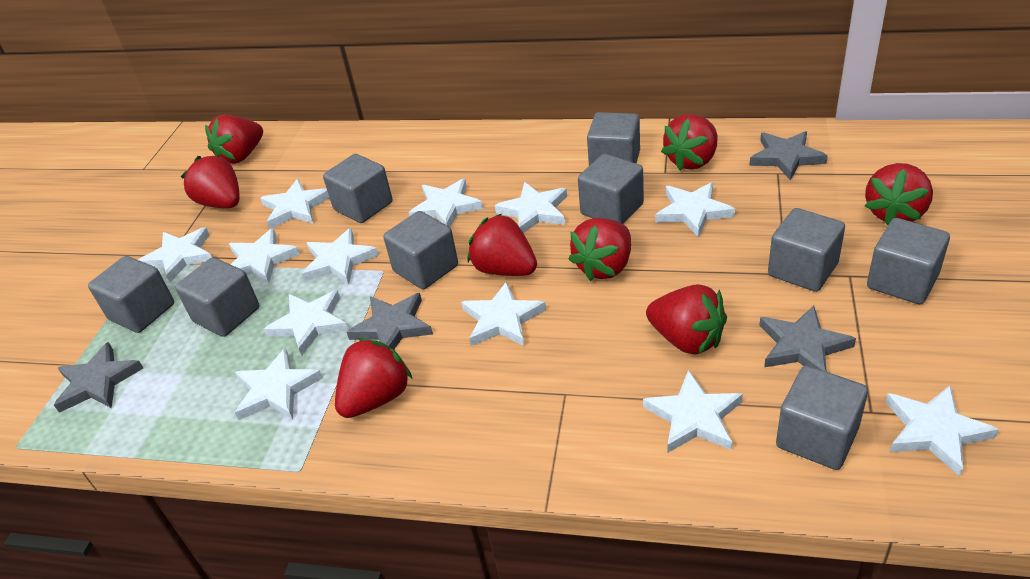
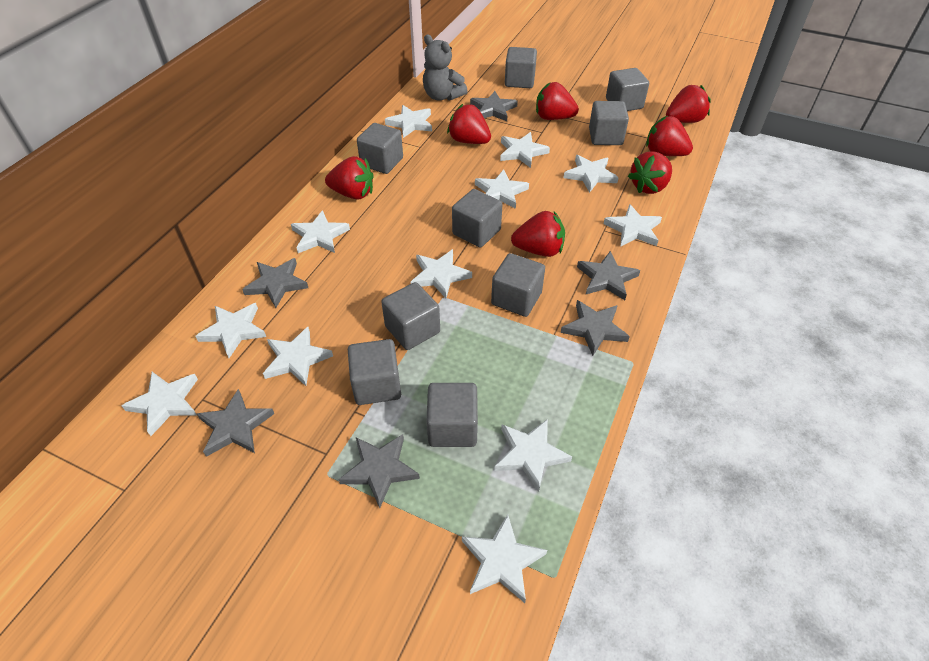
grey star: [54,342,143,413] [347,293,433,349] [749,131,828,181] [759,306,856,371] = 4 -> [197,389,274,457] [242,258,308,308] [338,434,420,508] [470,91,518,121] [561,300,630,356] [577,251,640,300] = 6
grey teddy bear: none = 0 -> [423,35,468,101] = 1
red strawberry: [181,155,240,208] [205,115,263,164] [335,338,413,418] [468,214,537,276] [568,218,631,281] [646,284,727,354] [661,114,717,171] [865,163,933,226] = 8 -> [325,156,373,200] [447,104,491,144] [511,211,565,257] [536,82,579,120] [628,151,672,194] [646,116,693,156] [666,85,711,123] = 7

